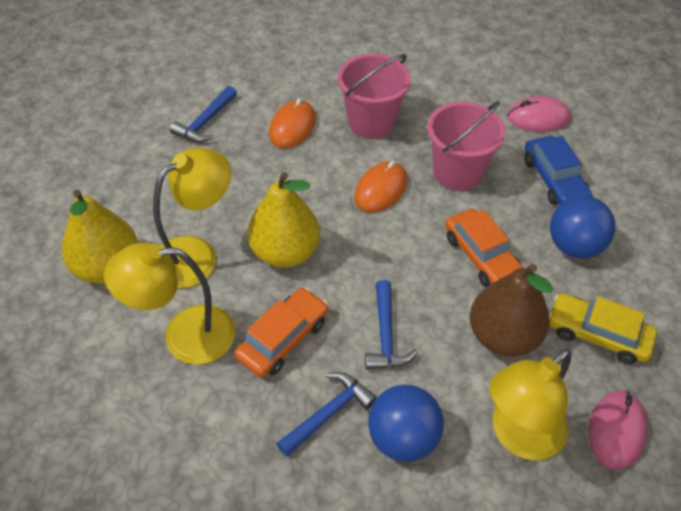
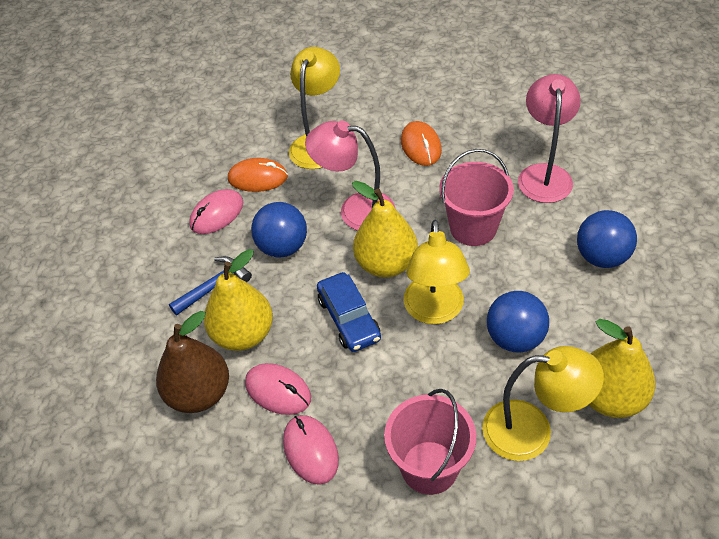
blue ball: [368,385,444,462] [550,196,616,259] = 2 -> [251,202,307,258] [487,291,549,352] [577,210,637,268] = 3
blue hammer: [170,86,237,142] [276,372,377,457] [365,280,418,370] = 3 -> [169,256,252,315] = 1
orange car: [234,287,328,378] [445,209,524,288] = 2 -> none = 0
pink lamp: none = 0 -> [305,121,396,231] [518,74,581,203] = 2
pink mouse: [507,96,571,132] [588,390,648,470] = 2 -> [189,189,243,234] [245,363,311,415] [283,415,339,485] = 3
yellow car: [549,293,657,364] = 1 -> none = 0
yellow pear: [62,190,138,284] [247,172,320,268] = 2 -> [204,249,273,351] [352,181,418,278] [589,319,655,418] = 3

